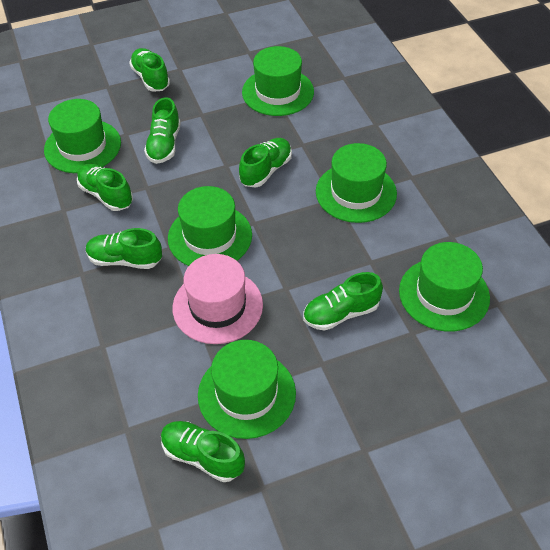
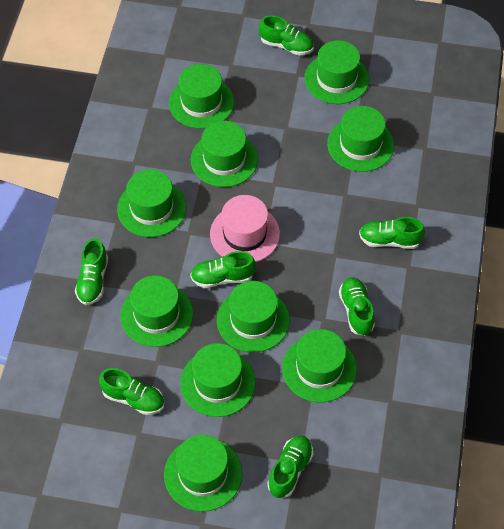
green hat: [44,99,121,173] [168,186,252,266] [198,340,296,439] [242,46,314,116] [316,143,397,223] [399,242,490,331] = 6 -> [117,169,187,237] [120,275,193,347] [164,435,242,512] [169,64,234,129] [180,343,256,417] [191,121,258,187] [217,281,290,353] [282,329,357,403] [305,40,369,104] [327,106,394,172] = 10

